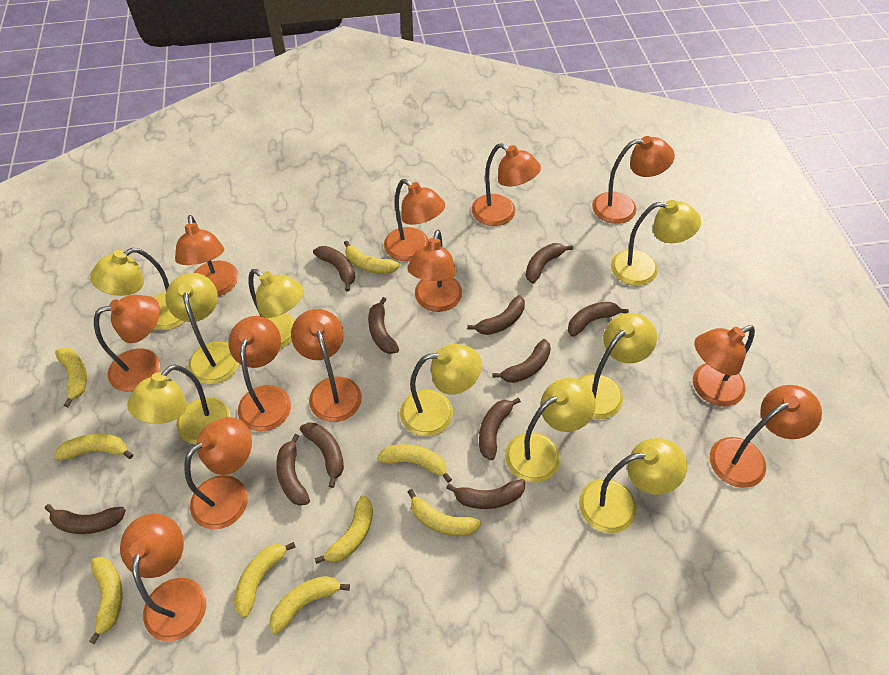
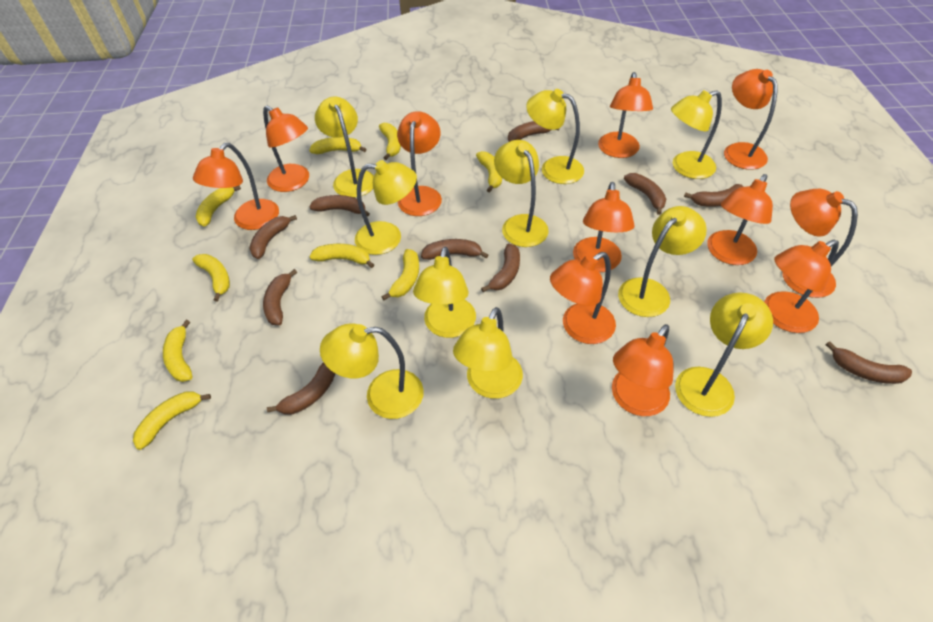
brown banana: [45,504,126,534] [276,434,310,506] [300,422,344,488] [313,246,355,291] [368,297,399,354] [446,479,525,509] [467,295,525,335] [479,398,521,460] [492,339,551,383] [526,243,573,284] [568,302,629,337] = 11 -> [249,215,297,259] [263,269,297,325] [267,362,335,415] [309,195,370,217] [421,239,488,260] [481,244,520,292] [508,121,559,142] [624,173,666,215] [684,184,743,207] [826,342,912,384] = 10
orange lamp: [94,295,160,392] [120,514,206,642] [175,215,238,296] [184,417,252,530] [228,316,291,432] [291,309,362,422] [384,179,445,262] [407,230,462,312] [472,143,541,226] [592,136,675,224] [693,325,755,407] [710,385,822,488] = 12 -> [193,143,279,230] [263,105,309,192] [397,111,442,216] [550,252,616,344] [573,182,634,272] [598,72,653,158] [612,324,674,416] [707,174,773,265] [724,69,778,170] [764,240,839,333] [783,189,858,298] = 11
yellow lamp: [90,248,185,330] [127,365,231,445] [165,273,239,384] [248,269,304,349] [400,344,482,436] [505,378,596,483] [578,313,657,419] [579,438,687,533] [611,200,701,286] = 9 -> [315,97,374,198] [320,323,424,419] [355,160,417,255] [413,247,476,338] [453,307,523,399] [494,140,549,247] [526,89,584,184] [618,206,707,317] [671,90,722,179] [675,292,773,417] = 10

